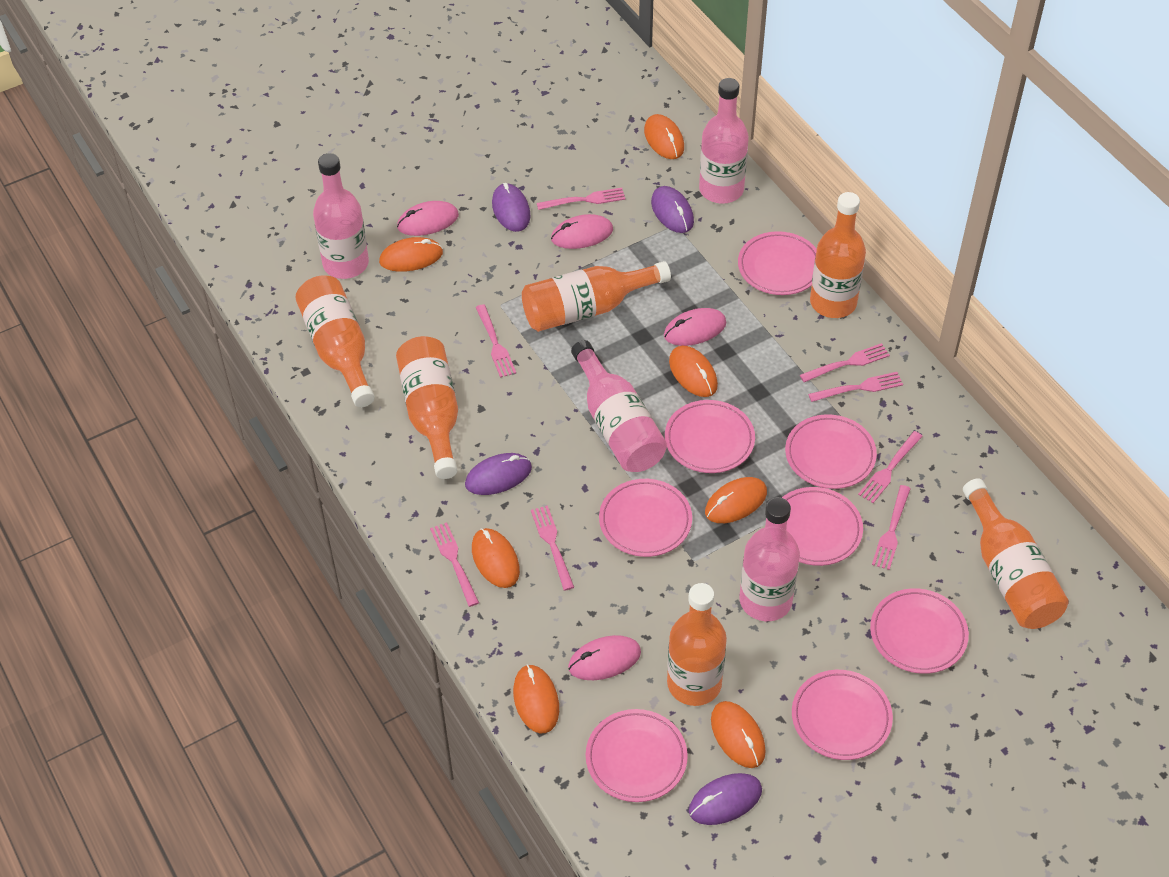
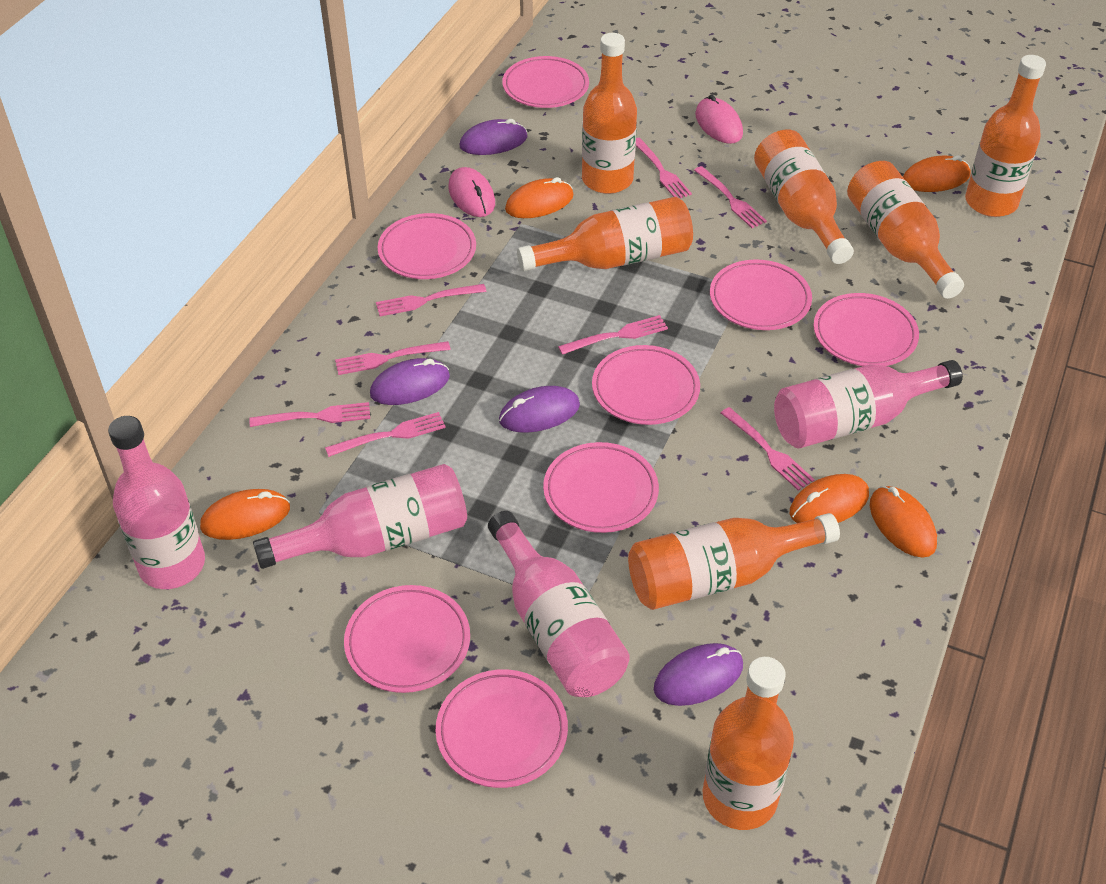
orange bottle: [295,276,375,407] [396,336,458,479] [522,261,671,332] [667,583,727,706] [810,192,866,318] [963,478,1069,629] = 6 -> [517,197,693,271] [582,33,637,194] [628,513,840,610] [702,657,794,830] [754,130,854,264] [847,161,964,299] [965,55,1046,217] = 7
orange mouse: [379,237,443,272] [472,528,520,588] [513,664,559,733] [644,114,684,159] [669,346,718,397] [705,477,767,523] [711,701,766,768] = 7 -> [200,489,290,540] [505,177,574,218] [790,474,869,523] [870,486,937,558] [903,155,970,192] = 5
pink mouse: [397,201,459,236] [551,214,613,249] [568,635,641,680] [664,308,726,346] = 4 -> [448,167,495,217] [695,95,743,144] = 2

